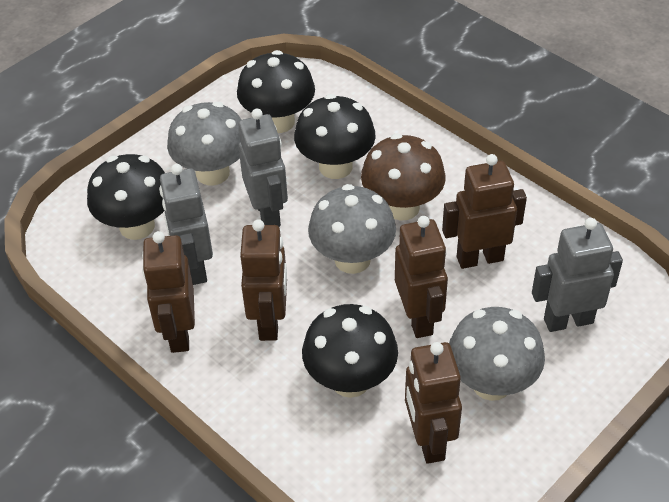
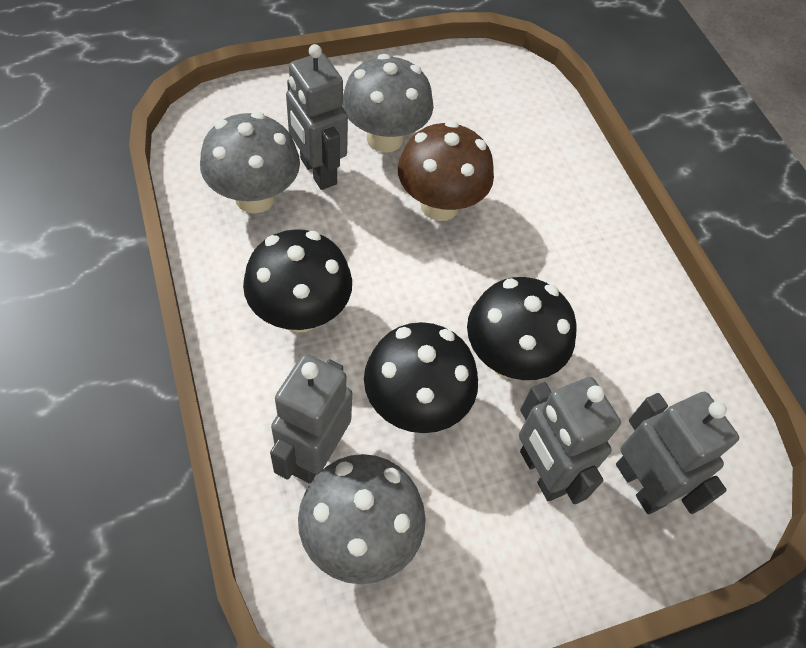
black mushroom: [87,154,165,240] [237,50,315,133] [294,94,376,179] [302,304,398,398] = 4 -> [243,229,352,332] [364,322,478,433] [467,277,577,380] = 3
brown robot: [142,231,195,353] [240,219,287,341] [395,216,448,338] [405,342,462,464] [442,154,527,269] = 5 -> none = 0
grey robot: [159,164,213,285] [238,109,288,227] [532,218,623,332] = 3 -> [270,354,352,484] [286,44,348,190] [519,377,621,504] [616,392,739,514] = 4

